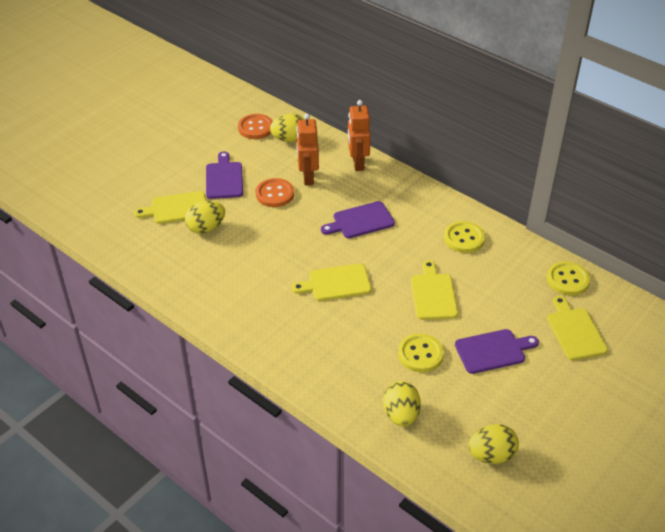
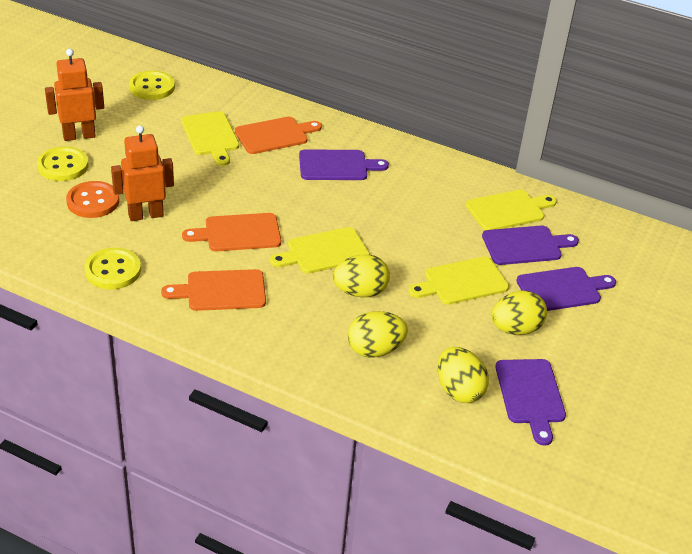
orange button: [238,114,273,139] [256,178,294,207] = 2 -> [66,181,119,218] = 1
orange cutting board: none = 0 -> [161,269,266,311] [182,213,281,251] [235,117,322,154] = 3
purple cutting board: [206,152,243,199] [321,201,395,238] [455,329,539,374] = 3 -> [299,149,389,180] [482,226,579,265] [495,359,566,446] [516,267,616,311] = 4

